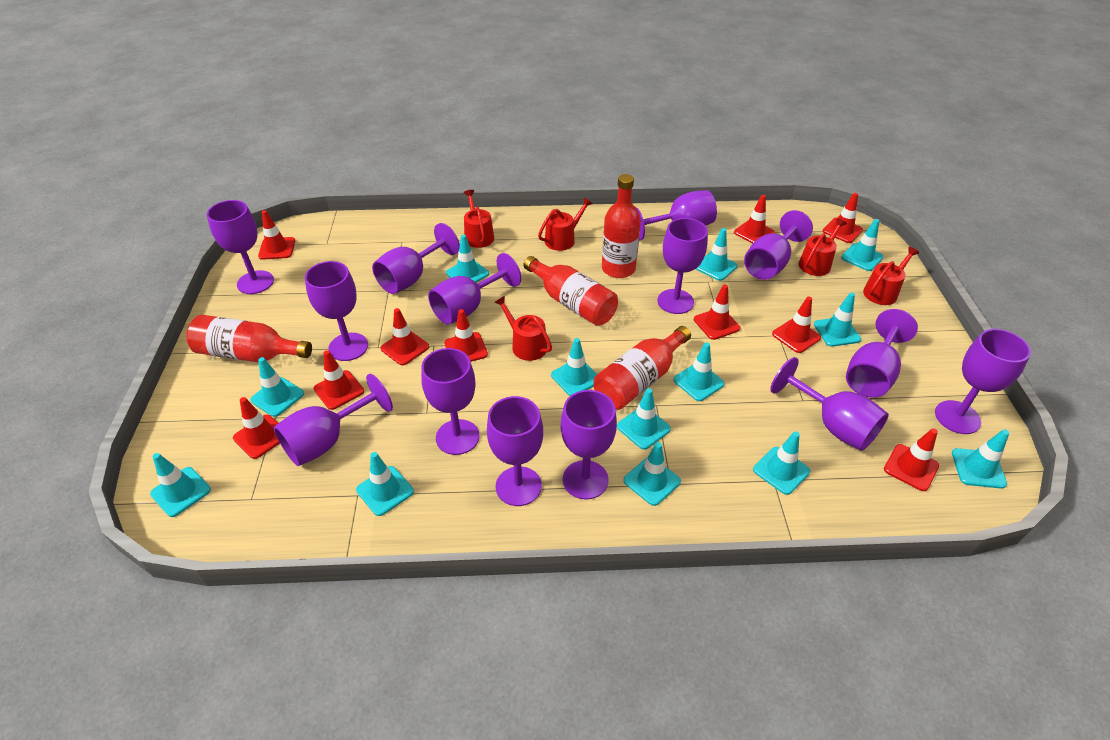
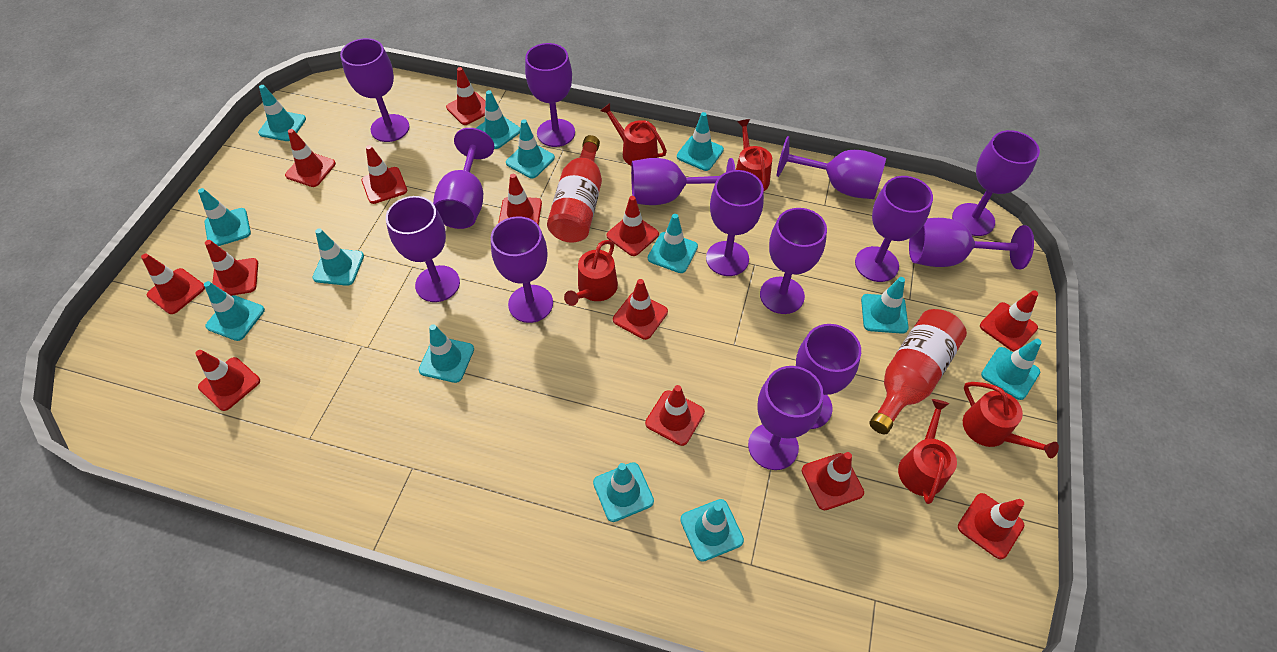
red bottle: [186,315,312,362] [523,256,618,326] [593,326,691,410] [602,174,641,278] = 4 -> [547,135,602,243] [869,309,967,434] = 2
red traffic cone: [233,397,280,459] [258,210,295,260] [313,350,364,410] [380,308,429,365] [444,309,488,362] [694,285,740,340] [734,195,775,243] [772,297,821,353] [823,193,863,243] [884,428,939,491] = 10 -> [141,254,205,314] [195,350,260,411] [205,240,258,296] [285,129,336,187] [361,145,407,204] [446,67,486,125] [498,174,542,225] [607,196,659,256] [613,279,668,340] [645,385,705,446] [802,452,864,510] [958,493,1025,559] [980,290,1038,352] = 13

